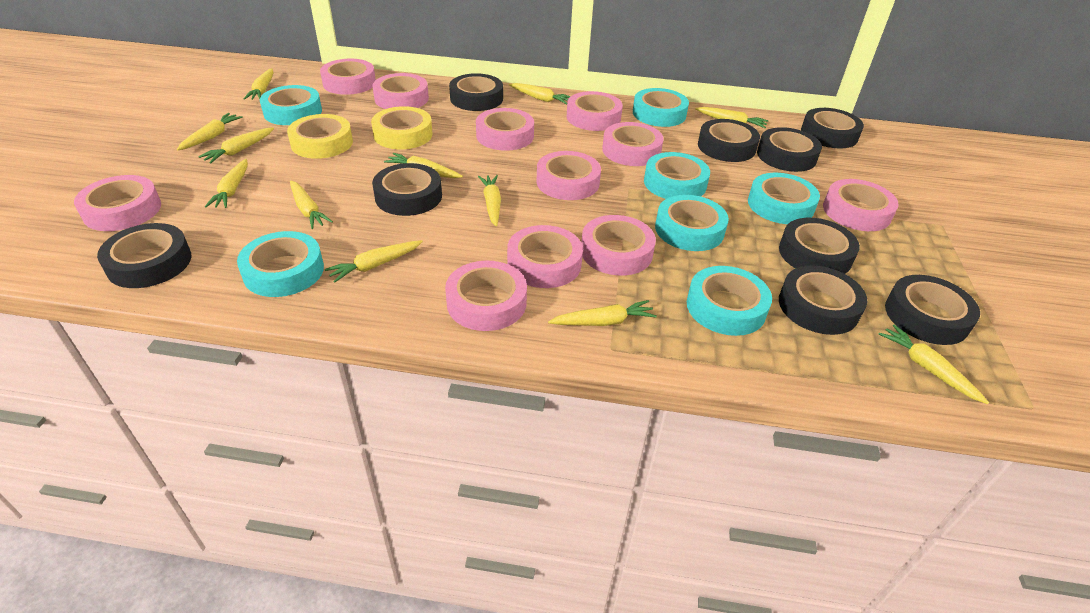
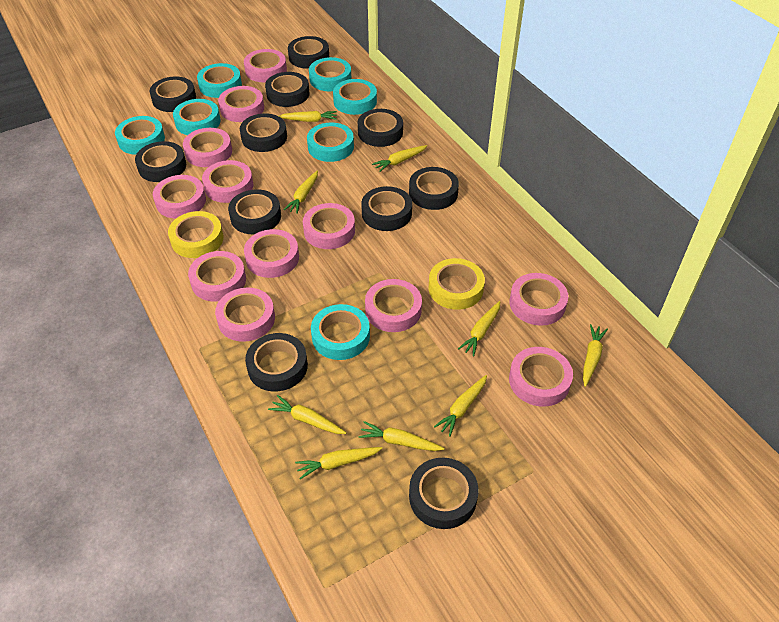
black tape: [97,223,192,288] [372,163,442,216] [449,73,503,111] [698,119,760,162] [757,127,822,172] [779,218,860,274] [779,265,868,335] [801,108,864,149] [885,275,980,345] = 9 -> [135,141,186,182] [150,77,196,112] [228,189,281,234] [240,113,287,152] [245,333,308,391] [265,72,309,107] [288,36,329,69] [358,109,403,147] [361,186,412,231] [409,167,459,210] [409,458,479,529] = 11
pink tape: [74,175,161,231] [320,59,376,95] [373,73,429,109] [445,261,527,331] [476,108,534,151] [507,225,583,288] [536,151,601,200] [567,91,623,131] [581,215,656,276] [602,122,664,166] [823,179,899,231] = 11 -> [153,175,206,218] [183,128,232,167] [188,251,246,301] [202,160,253,203] [215,288,275,342] [218,86,264,122] [244,49,287,82] [244,229,299,278] [303,203,355,249] [365,279,422,332] [509,347,573,407] [510,273,568,326] = 12
yellow carrot: [177,113,243,150] [198,127,274,164] [205,159,248,208] [243,68,274,100] [290,181,333,229] [325,240,423,283] [384,153,463,178] [478,175,501,226] [509,83,571,104] [548,300,657,326] [695,107,768,128] [878,325,989,404] = 12 -> [268,395,346,434] [279,111,337,122] [283,171,318,214] [295,447,383,479] [359,421,444,451] [372,145,427,172] [434,375,487,437] [458,301,500,356] [583,324,608,387] = 9

